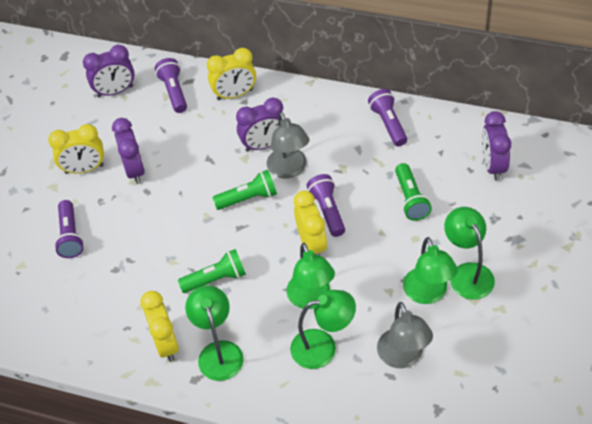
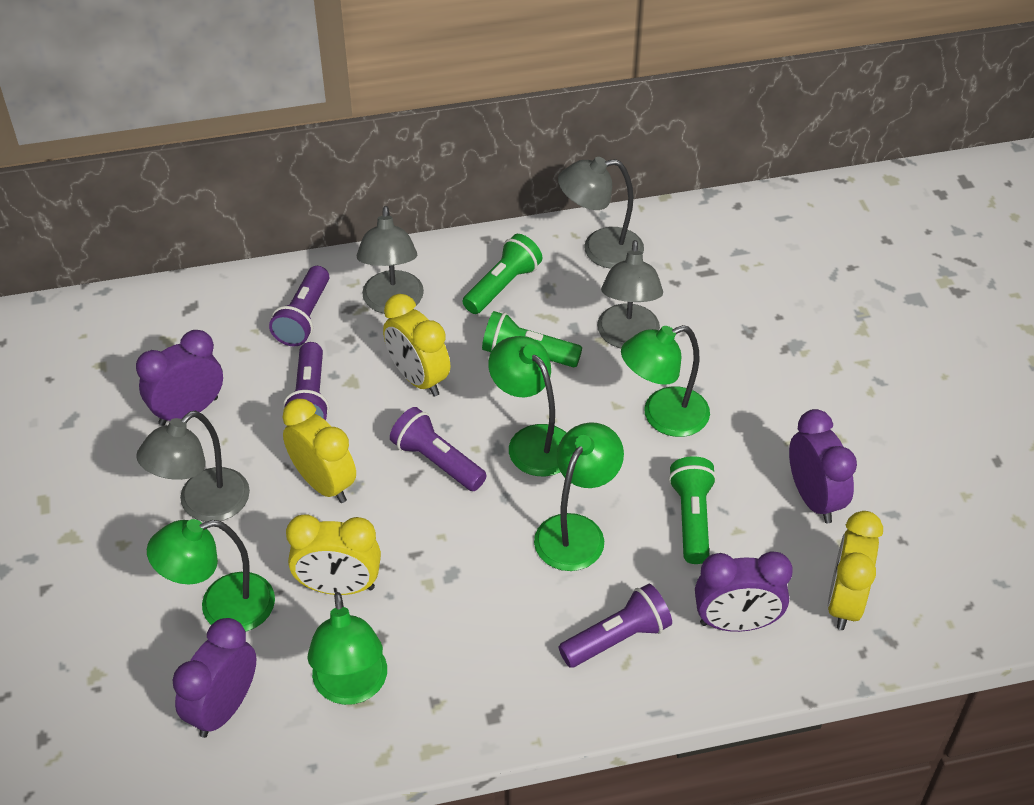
grey lamp: [267,112,310,178] [377,302,433,368] = 2 -> [136,411,250,522] [357,206,424,314] [558,157,644,269] [597,240,663,348] = 4

